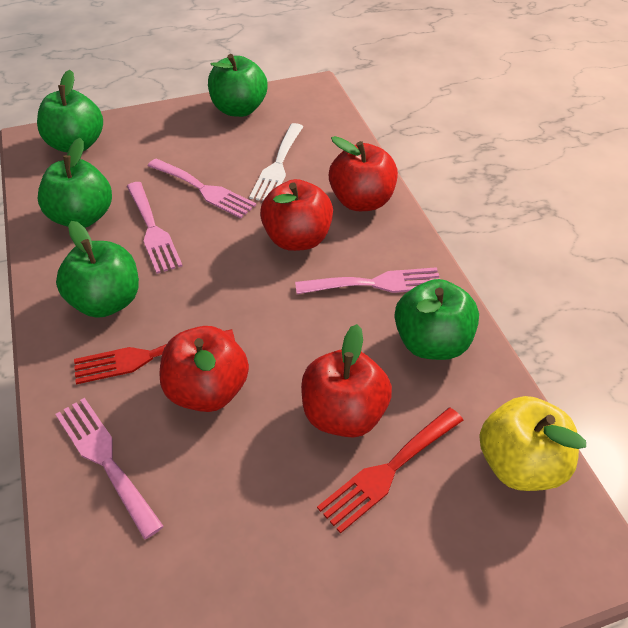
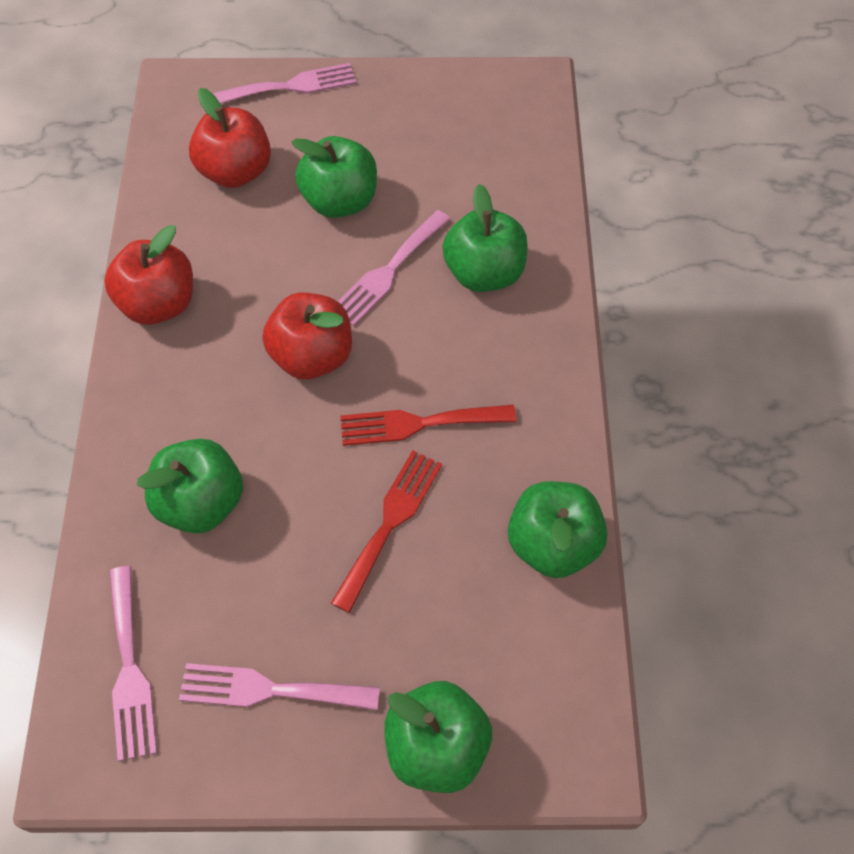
red apple: [160,326,249,412] [260,179,333,251] [301,324,392,437] [329,136,398,211] = 4 -> [104,225,193,325] [189,88,271,188] [262,293,352,380] = 3
white fork: [249,123,303,201] = 1 -> none = 0
yellow apple: [479,396,586,491] = 1 -> none = 0

